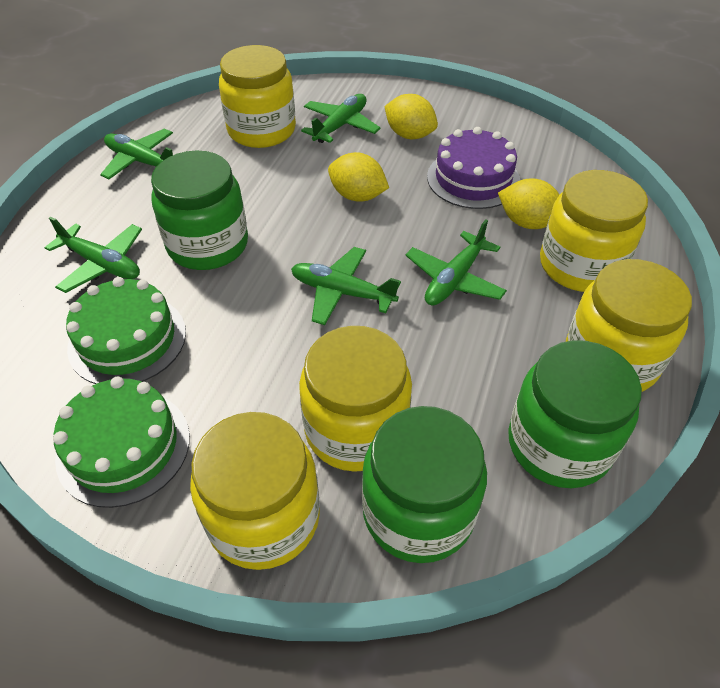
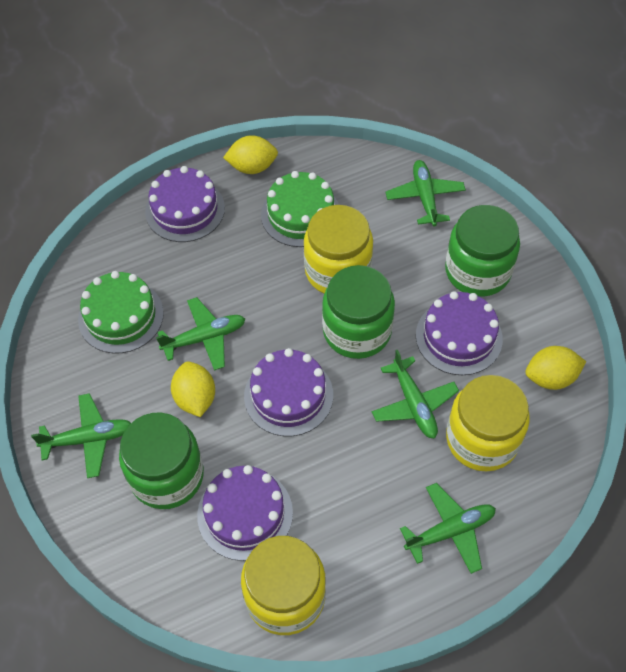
purple cake: [427,127,520,209] = 1 -> [145,166,225,242] [197,465,293,561] [244,348,333,436] [416,291,503,375] = 4
yellow jar: [190,412,320,570] [219,45,296,148] [299,326,412,472] [540,170,648,292] [566,259,692,392] = 5 -> [241,536,326,635] [304,205,373,294] [446,375,530,472] = 3

